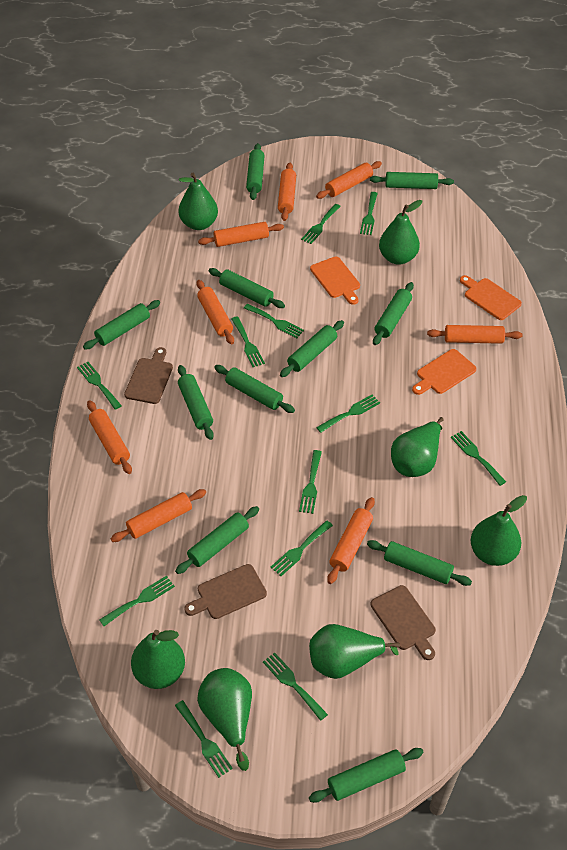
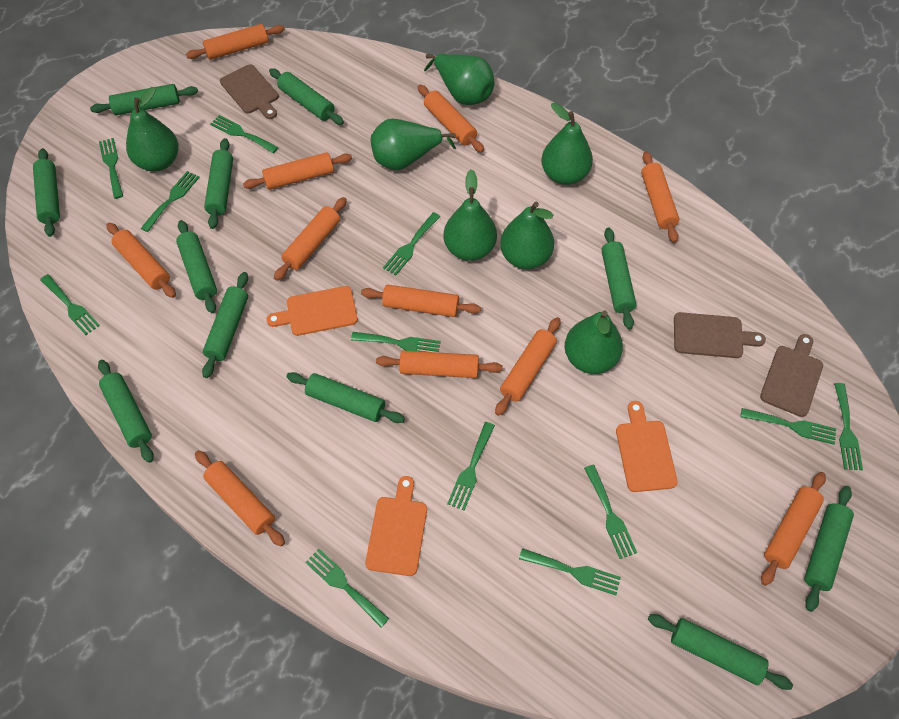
orange rolling pin: [87,400,132,474] [110,489,206,542] [197,280,234,345] [198,222,284,247] [278,163,296,221] [316,161,382,199] [327,497,375,584] [427,325,523,344] = 8 -> [106,222,176,298] [186,24,285,60] [195,451,285,546] [243,152,352,190] [274,197,347,281] [361,285,481,317] [376,351,503,378] [418,85,484,153] [495,317,561,416] [641,151,679,243] [761,472,826,586] = 11

